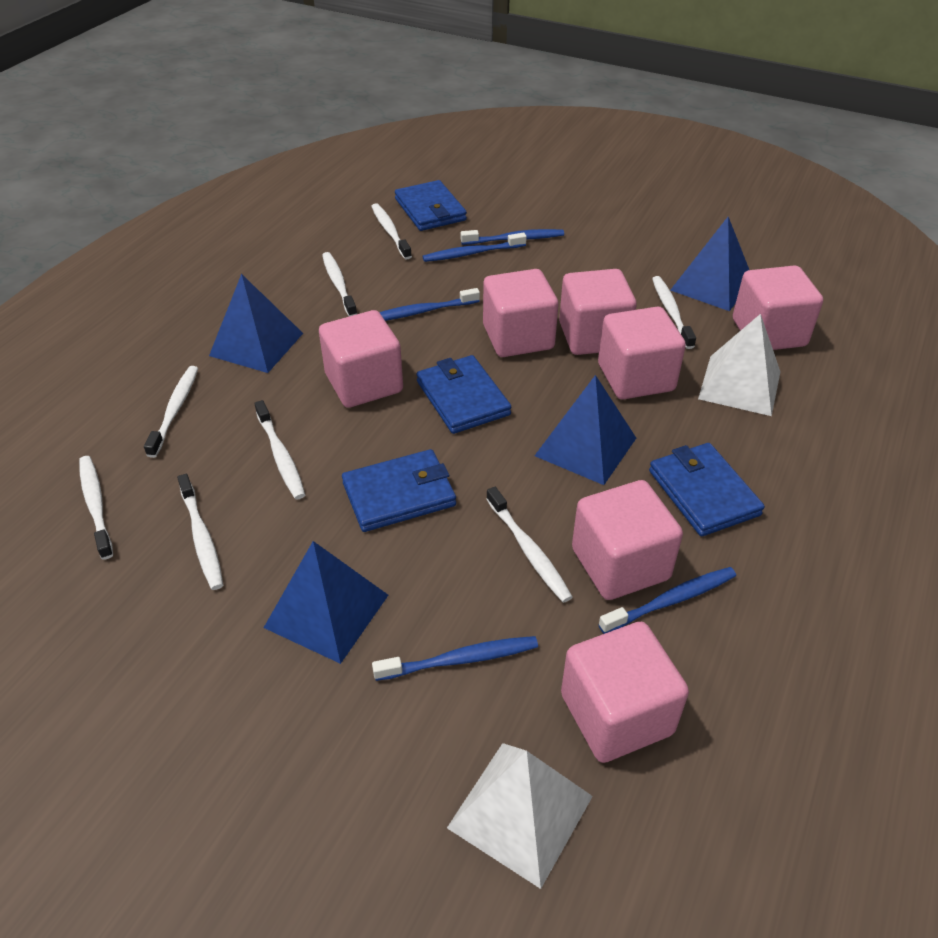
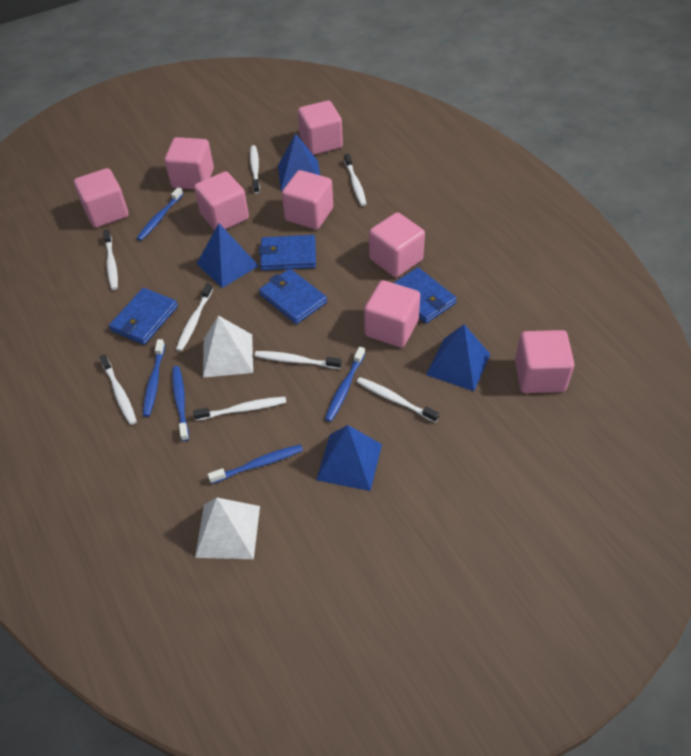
pink cube: [319,310,403,408] [483,269,559,357] [559,269,637,355] [561,622,689,763] [572,480,683,600] [598,306,686,399] [733,265,823,350] = 7 -> [74,168,129,228] [165,137,214,189] [194,171,249,231] [282,170,333,229] [298,100,343,155] [364,280,420,348] [369,212,425,277] [515,330,575,393] = 8

